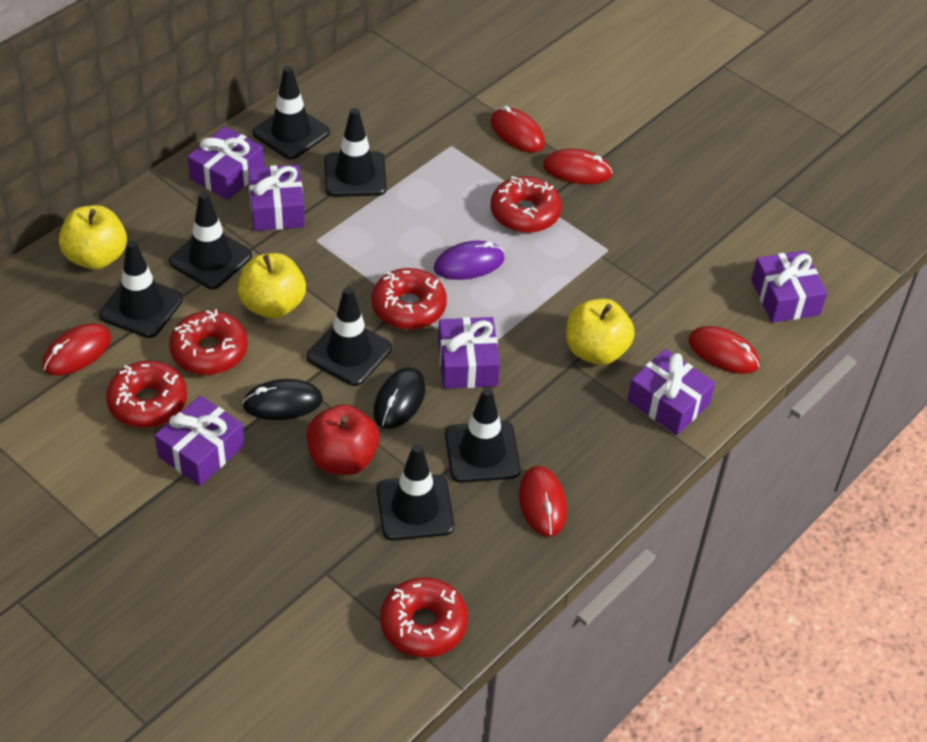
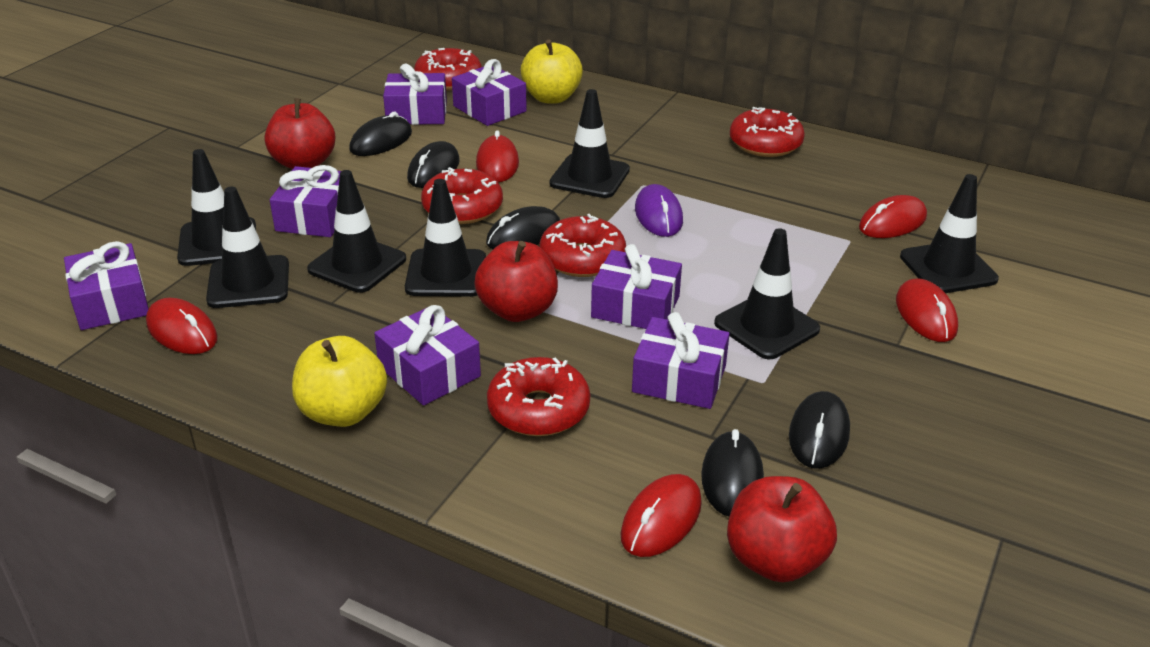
black mouse: [242,379,323,420] [373,367,426,429] = 2 -> [349,112,412,156] [407,141,460,188] [486,206,560,249] [701,429,764,517] [789,391,850,469] = 5
purple gift: [155,395,245,486] [188,126,264,200] [248,165,305,231] [438,317,500,389] [627,349,715,435] [751,251,827,323] = 6 -> [64,241,149,330] [270,165,341,237] [374,305,481,406] [383,64,447,125] [452,59,527,126] [591,244,682,329] [632,312,730,409] = 7
red apple: [306,405,379,475] = 1 -> [265,98,335,169] [474,241,558,322] [727,476,837,582] = 3
yellow apple: [59,205,127,270] [238,253,306,319] [566,299,635,365] = 3 -> [292,336,387,427] [521,40,583,104] = 2

